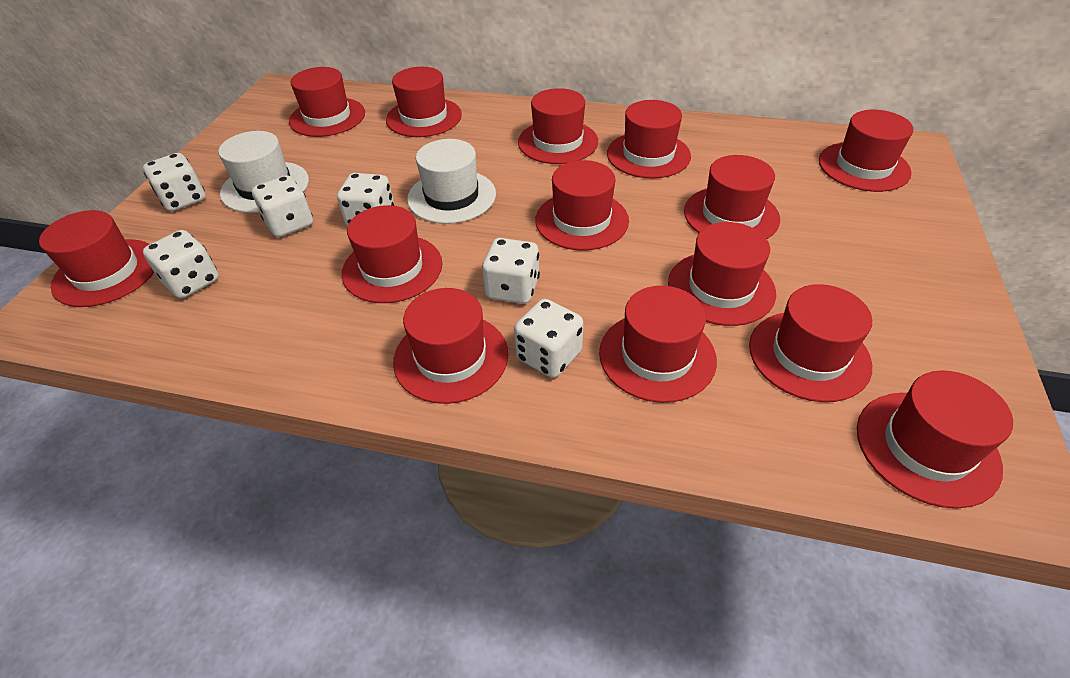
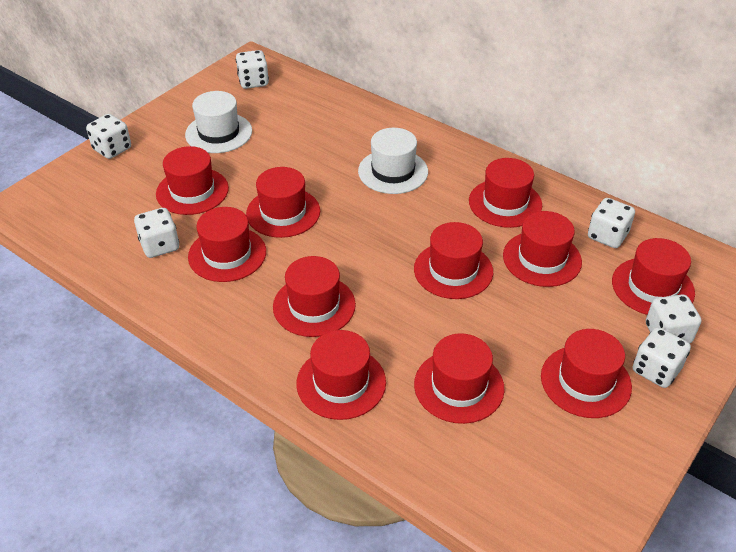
red hat: [39,210,154,307] [289,67,365,137] [342,205,442,303] [386,67,462,137] [393,288,508,404] [518,88,598,164] [535,160,629,250] [599,286,717,403] [607,100,691,178] [668,222,776,326] [684,155,780,239] [749,284,872,402] [819,110,913,192] [857,370,1013,508] = 14 -> [156,146,229,215] [188,207,266,282] [246,167,320,238] [273,256,356,337] [296,330,386,420] [414,222,493,299] [414,333,505,424] [469,158,542,228] [503,211,582,287] [541,329,632,418] [612,238,695,315] = 11

